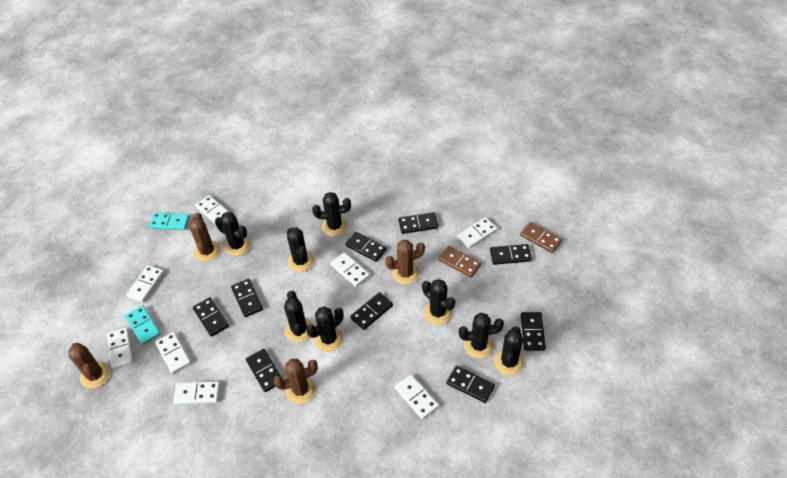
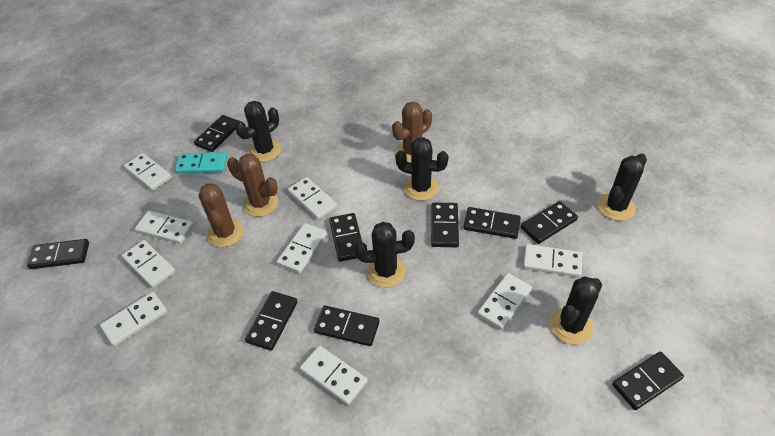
black cactus: [215,212,250,256] [284,291,313,343] [287,227,314,272] [306,306,344,352] [312,192,351,237] [422,279,455,325] [459,313,504,359] [494,326,524,376] = 8 -> [235,101,281,162] [355,222,415,288] [395,137,449,201] [550,276,602,345] [598,154,647,221] = 5
brown cactus: [68,343,110,389] [189,213,221,262] [273,359,318,404] [385,240,425,285] = 4 -> [198,183,244,247] [227,154,278,217] [392,102,432,163] = 3
brown domino: [439,246,482,278] [520,222,563,253] = 2 -> none = 0
turquoise domino: [125,305,161,345] [149,213,190,230] = 2 -> [175,152,227,174] = 1
white domino: [107,327,133,369] [126,265,164,302] [155,332,191,374] [173,381,220,405] [195,195,229,224] [330,252,370,287] [395,374,439,419] [457,217,498,249] = 8 -> [100,292,168,346] [122,240,175,288] [124,153,172,191] [135,211,194,244] [277,223,327,274] [288,177,337,220] [300,345,367,405] [477,273,532,330] [523,244,582,277] = 9

